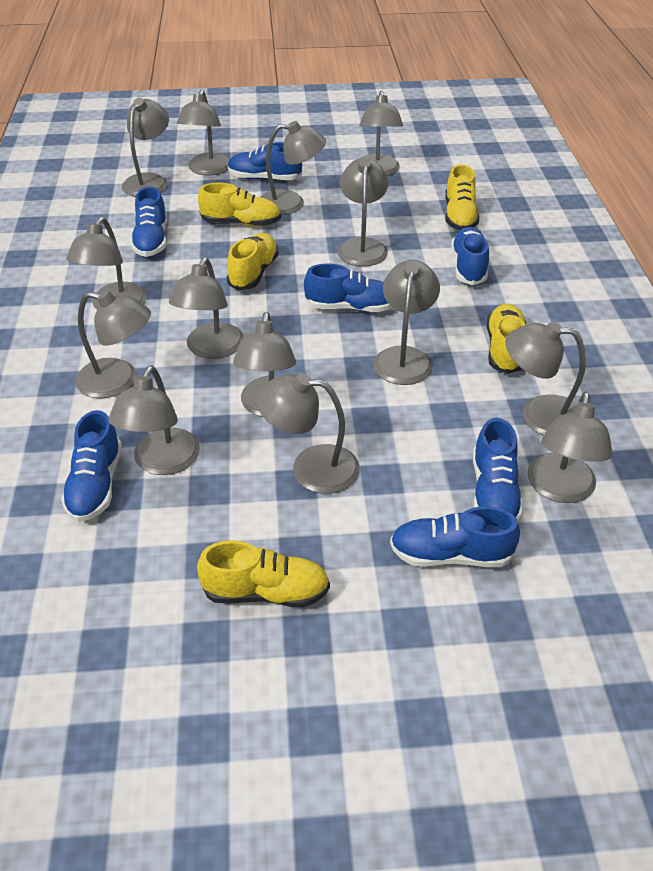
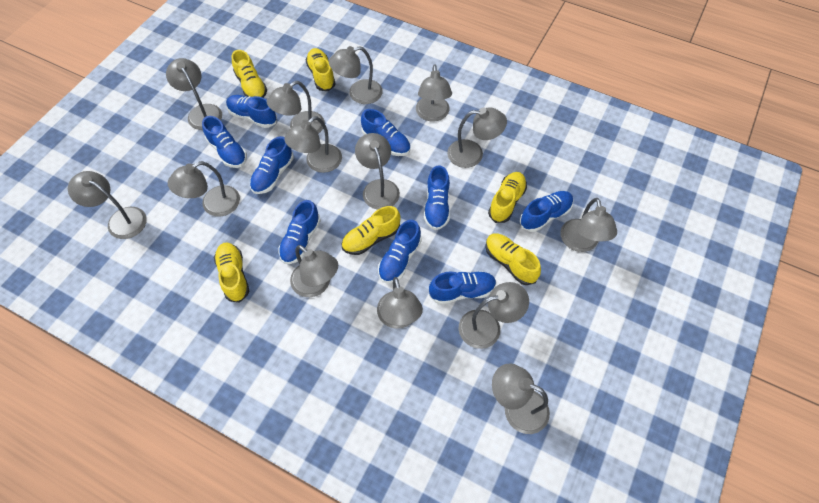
blue shoe: [61,410,122,522] [131,187,167,257] [228,142,302,180] [304,263,392,312] [390,506,520,567] [451,227,489,285] [473,418,524,521] = 7 -> [202,116,247,168] [226,95,277,128] [250,136,294,194] [278,200,321,264] [361,109,410,156] [378,220,422,283] [424,165,450,230] [429,271,496,304] [520,191,573,232] = 9
yellow shoe: [197,540,330,608] [198,183,281,227] [226,233,279,290] [445,164,479,230] [486,304,526,374] = 5 -> [214,242,249,302] [232,50,267,98] [306,48,335,91] [341,206,401,255] [485,233,541,285] [488,172,527,223] = 6

